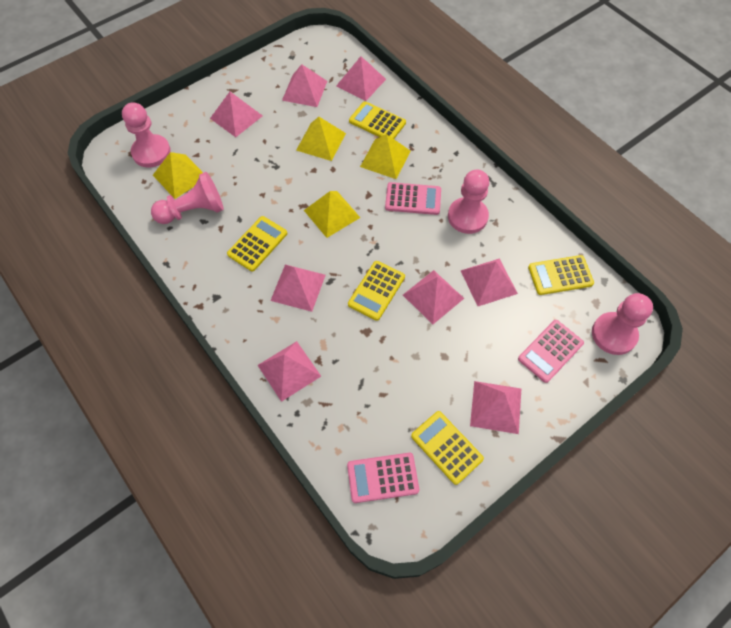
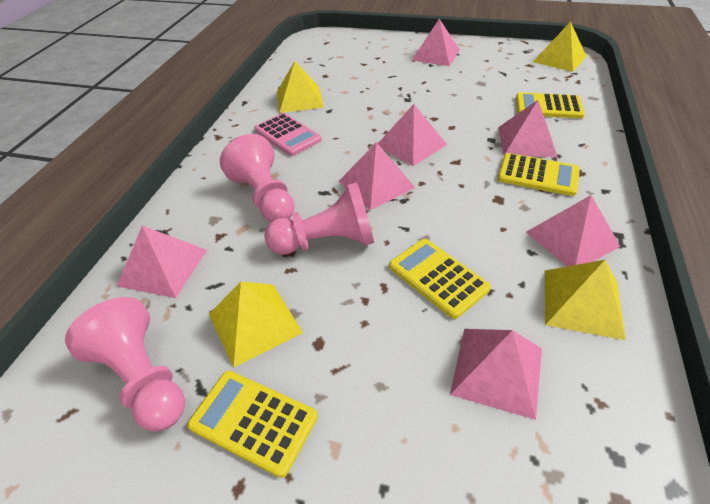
pink calculator: [347,453,419,503] [385,182,441,215] [518,320,584,383] = 3 -> [254,113,322,156] = 1
pink pawn: [122,102,171,167] [151,172,224,224] [448,170,489,234] [592,293,653,355] = 4 -> [65,297,185,432] [220,134,295,222] [265,182,374,255] = 3
pink pyramid: [210,92,262,137] [258,341,321,402] [270,265,326,312] [282,64,327,107] [336,56,386,101] [403,270,464,324] [461,258,518,306] [470,381,521,434] = 8 -> [117,226,207,298] [339,142,415,210] [378,104,447,166] [411,19,460,66] [450,329,542,420] [498,100,557,157] [526,195,621,266] = 7
yellow calculator: [227,216,287,271] [348,261,405,321] [349,101,406,139] [411,411,484,485] [528,255,594,295] = 5 -> [187,371,318,478] [389,239,491,319] [498,153,580,196] [516,92,585,119] = 4

